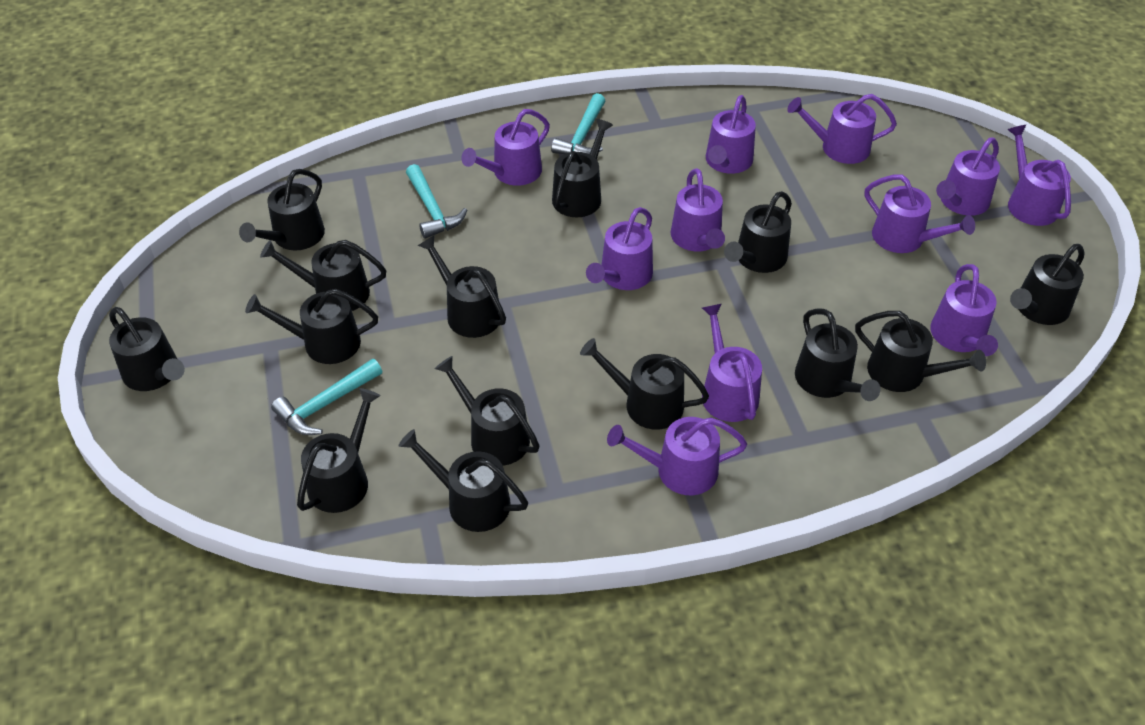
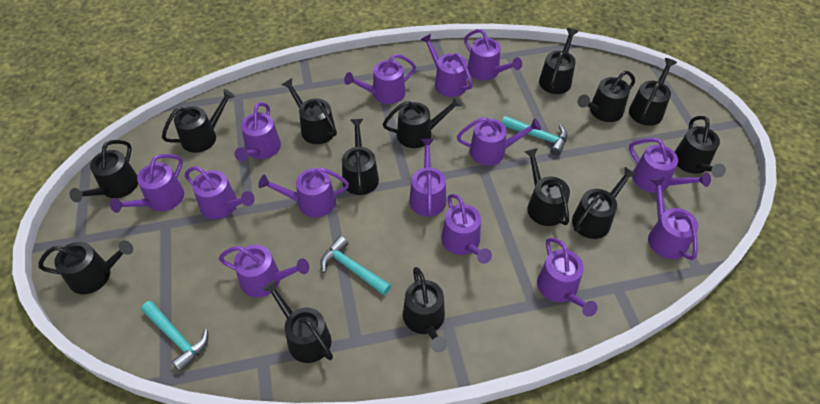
purple watering can: [461,109,550,186] [586,207,653,290] [607,417,747,495] [671,168,725,251] [702,304,762,422] [706,95,756,174] [787,94,897,164] [865,175,975,253] [930,264,998,356] [936,138,1000,216] [1007,125,1071,226] = 11 -> [110,154,184,213] [185,166,254,219] [219,245,309,297] [234,102,281,161] [258,168,349,217] [344,54,416,104] [409,139,446,217] [420,34,473,97] [441,194,492,264] [457,117,541,165] [464,29,522,80] [537,238,598,317] [629,138,711,193] [648,177,698,260] = 14

